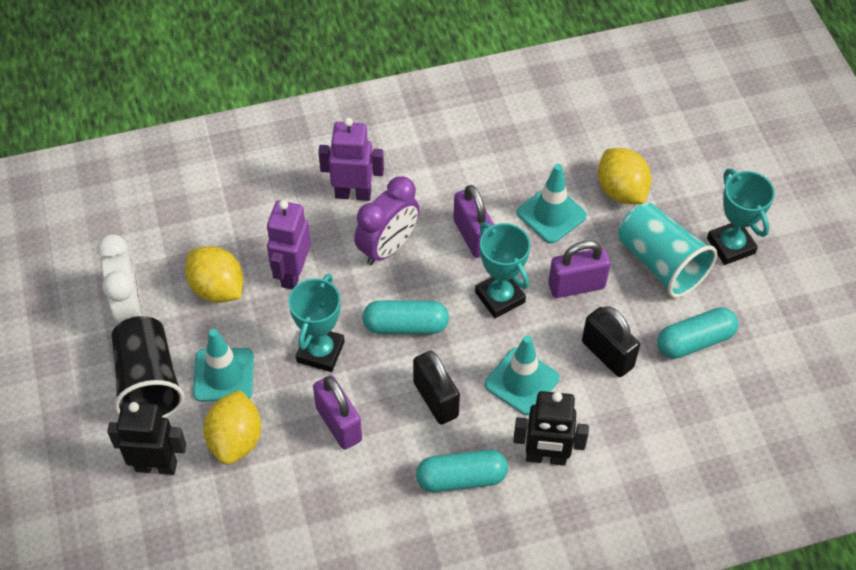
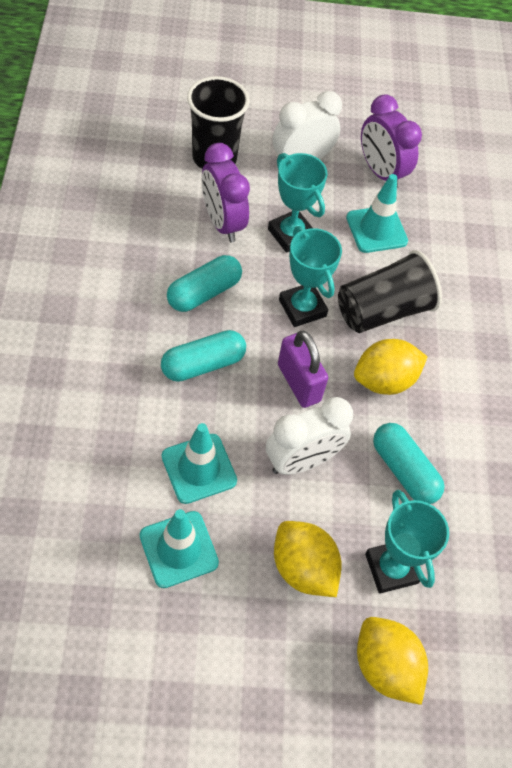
black cup: [112,316,185,418] = 1 -> [187,76,250,169] [338,250,442,333] = 2
black padlock: [413,351,460,425] [582,306,640,377] = 2 -> none = 0
black robot: [107,401,187,475] [513,391,589,466] = 2 -> none = 0
purple clock: [354,176,420,265] = 1 -> [202,143,250,242] [361,94,422,188] = 2
purple padlock: [313,375,362,450] [453,185,494,258] [548,240,611,298] = 3 -> [278,331,328,408] = 1
purple robot: [267,200,311,289] [318,117,384,201] = 2 -> none = 0
turquoise cup: [618,203,717,298] = 1 -> none = 0
white clock: [97,234,144,325] = 1 -> [266,397,353,475] [272,91,342,160] = 2

